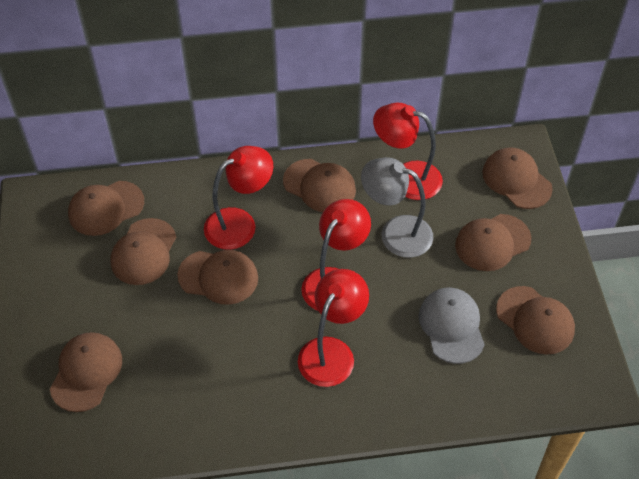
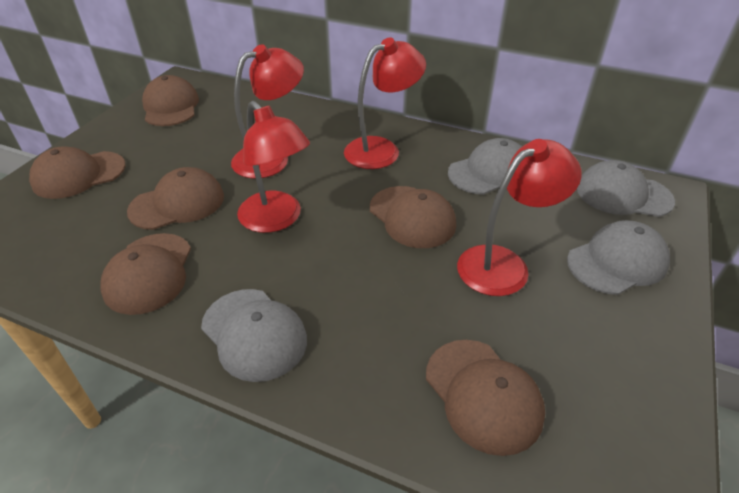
brown cap: [50,332,122,412] [68,181,144,236] [111,218,176,285] [177,250,258,305] [283,159,356,212] [455,214,531,271] [482,148,553,209] [496,286,575,355] = 8 -> [29,146,126,199] [100,233,191,315] [127,167,224,230] [142,75,199,126] [370,186,456,248] [426,340,545,456] = 6
grey cap: [419,287,485,364] = 1 -> [201,289,307,382] [448,138,522,195] [567,220,670,295] [577,160,675,217] = 4
grey lamp: [361,157,433,258] = 1 -> none = 0

